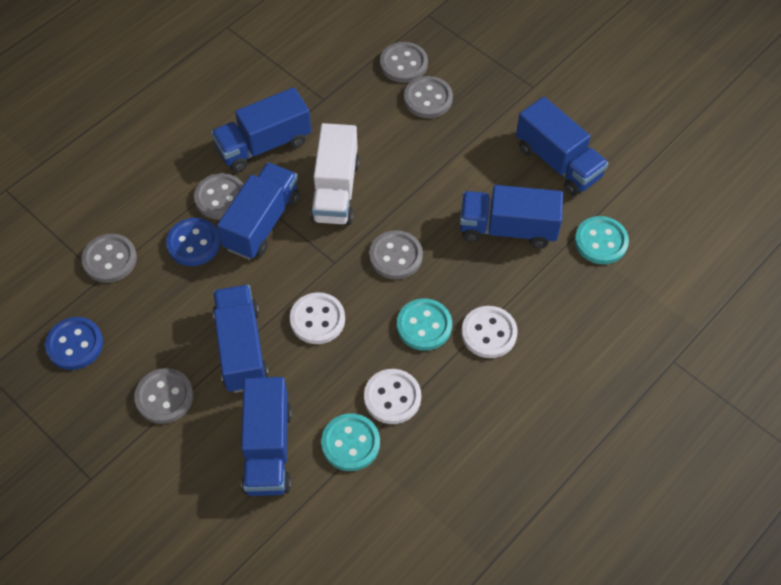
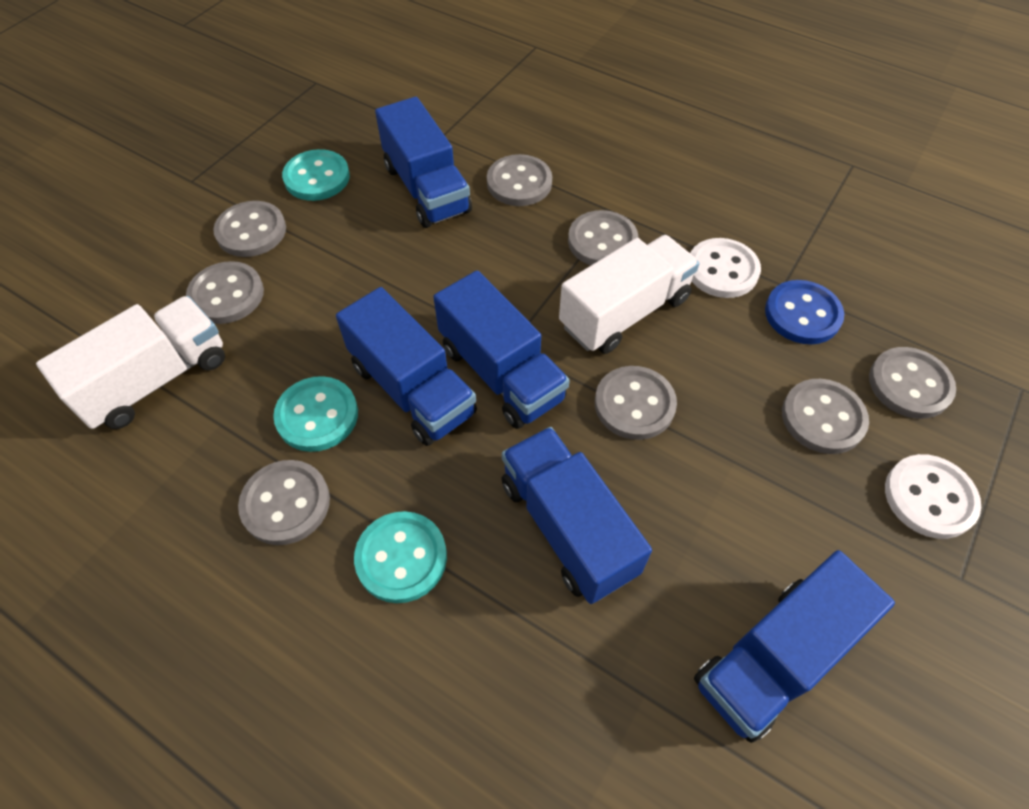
blue button: [45,317,103,370] [166,218,220,266] = 2 -> [765,280,844,344] = 1
blue truck: [211,87,311,172] [213,285,269,393] [217,162,300,260] [241,377,292,496] [460,185,563,248] [516,97,608,196] = 6 -> [336,287,477,446] [375,97,472,228] [433,271,570,429] [502,427,652,604] [694,550,895,743] = 5
grey button: [81,234,137,283] [135,368,193,424] [194,173,244,220] [369,230,423,279] [380,42,428,83] [404,76,453,118] = 6 -> [186,261,264,324] [213,201,286,257] [238,460,330,545] [487,154,552,206] [568,210,638,265] [595,366,677,440] [782,379,869,454] [869,347,956,419] = 8
white button: [290,292,345,344] [364,369,421,424] [461,306,518,358] = 3 -> [690,238,761,298] [885,454,981,539] = 2
white truck: [310,123,360,225] = 1 -> [36,296,225,429] [559,235,699,354] = 2

